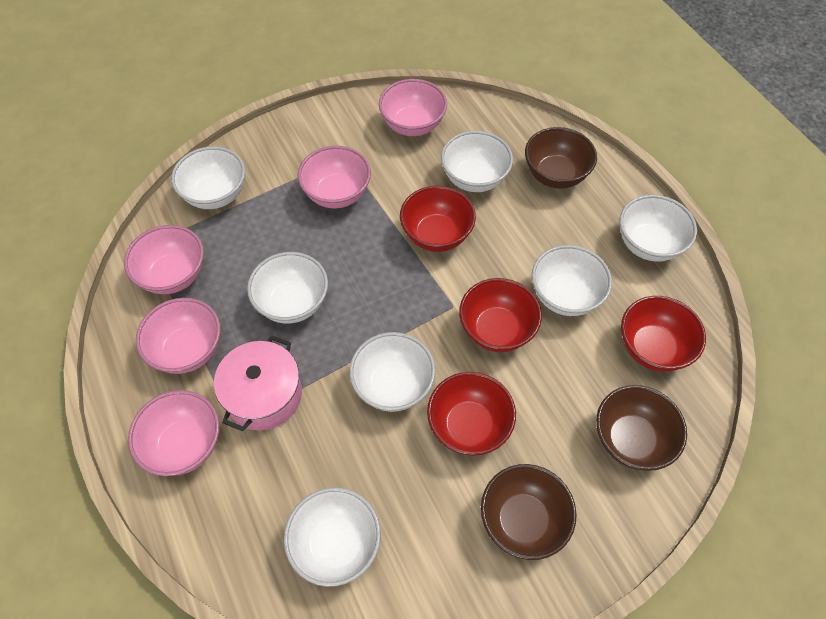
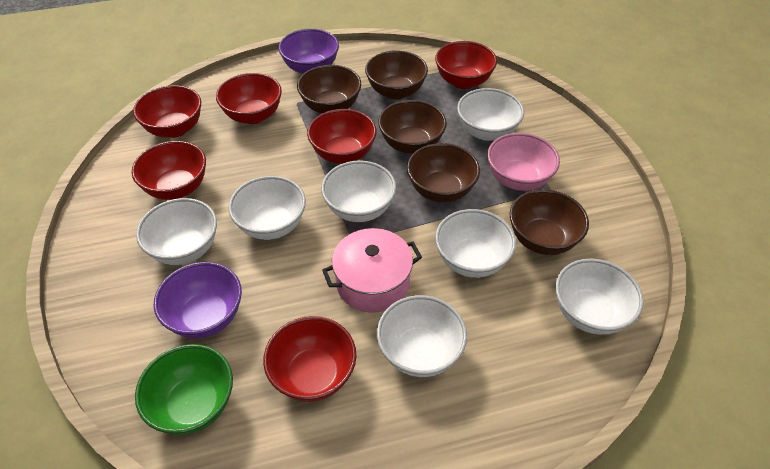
brown bowl: [481,464,577,560] [525,127,597,189] [596,385,687,471] = 3 -> [297,65,361,113] [365,50,428,100] [378,100,447,154] [407,143,480,202] [510,189,589,255] = 5
green bowl: none = 0 -> [135,344,233,435] = 1
pink bowl: [124,225,204,294] [128,390,219,476] [136,298,220,374] [298,146,371,208] [379,79,447,136] = 5 -> [487,133,560,191] = 1
purple bowl: none = 0 -> [154,262,242,338] [279,29,339,74] = 2
red bowl: [400,186,476,252] [427,372,516,456] [459,278,542,352] [621,296,706,372] = 4 -> [132,141,206,200] [133,85,201,138] [216,73,282,124] [263,316,356,402] [307,109,377,164] [435,41,497,89] = 6

